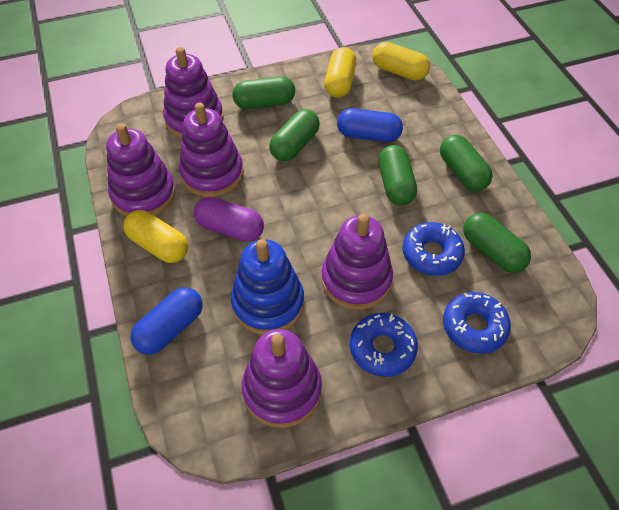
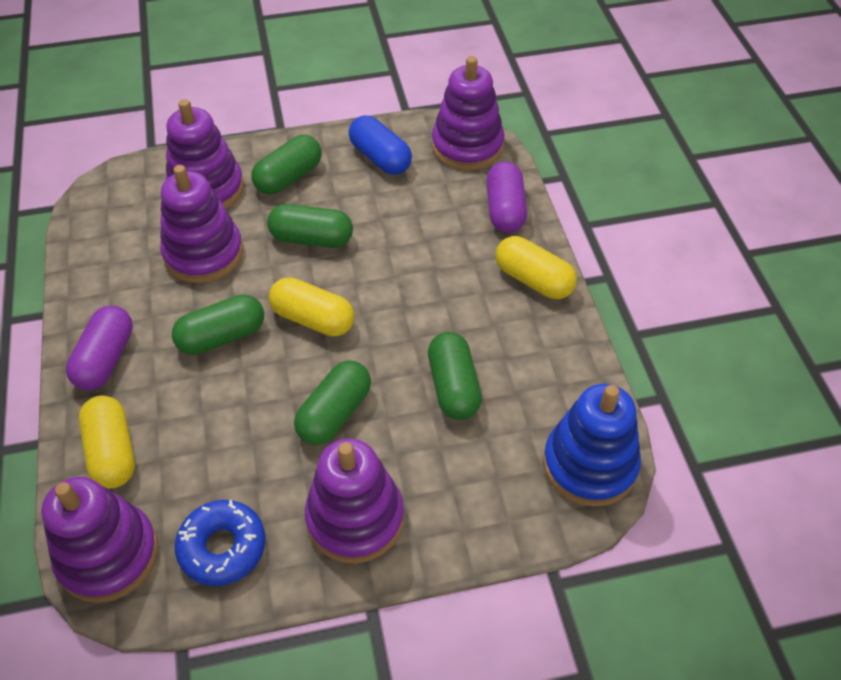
blue capsule: [130,287,202,355] [337,108,403,142] = 2 -> [349,116,412,175] = 1
blue donut: [350,313,418,377] [403,222,465,276] [443,292,511,354] = 3 -> [175,500,266,586] = 1
purple capsule: [194,197,264,242] = 1 -> [66,305,133,390] [487,161,527,233] = 2

